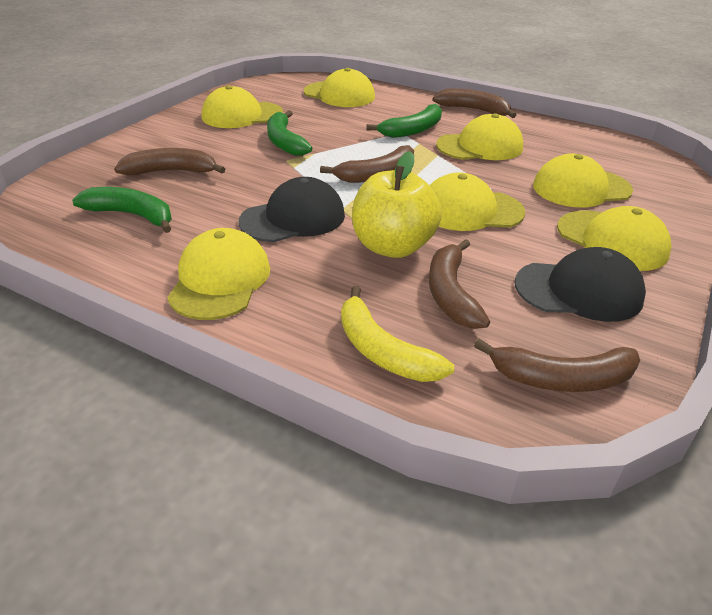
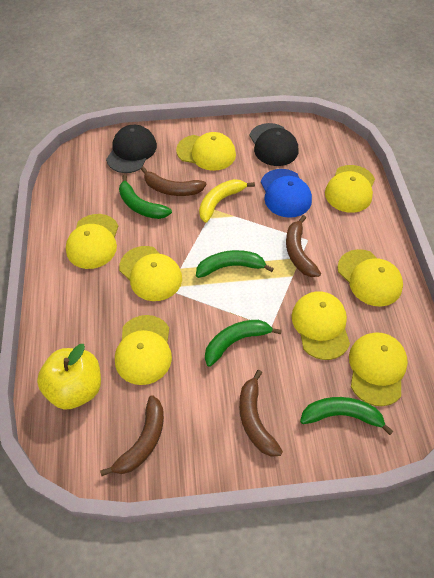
blue cap: none = 0 -> [261,169,312,218] = 1
brown banana: [114,148,225,175] [320,145,414,183] [429,239,490,329] [433,88,516,118] [474,339,640,392] = 5 -> [100,395,164,476] [141,166,206,196] [239,370,283,457] [286,215,321,277] = 4
green banana: [72,187,172,233] [267,110,312,156] [366,104,442,138] = 3 -> [119,175,172,219] [196,250,274,278] [205,320,282,367] [300,397,394,435] = 4
yellow cap: [167,228,270,320] [202,85,283,128] [304,68,375,107] [429,172,525,231] [436,114,523,160] [533,154,633,207] [557,206,672,271] = 7 -> [66,214,118,269] [115,315,172,385] [119,246,182,301] [176,132,236,171] [292,292,350,360] [325,165,375,213] [337,249,403,306] [349,332,408,406] = 8

